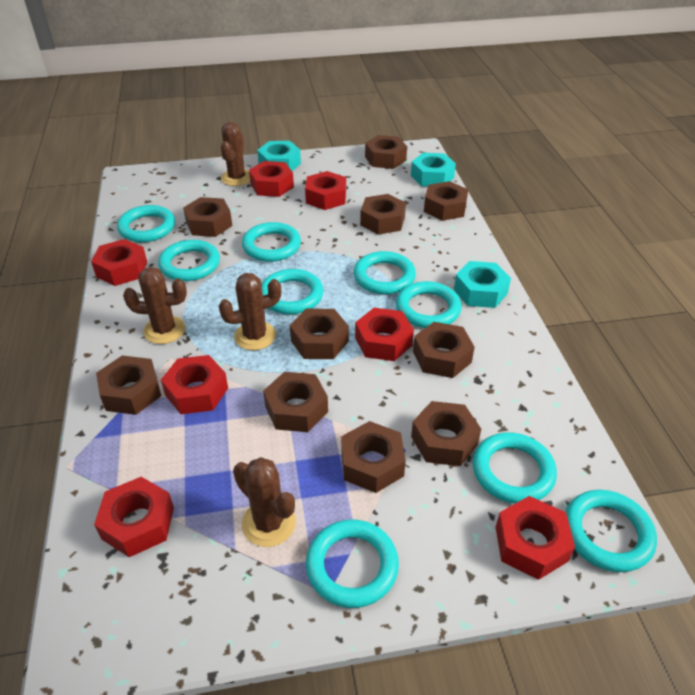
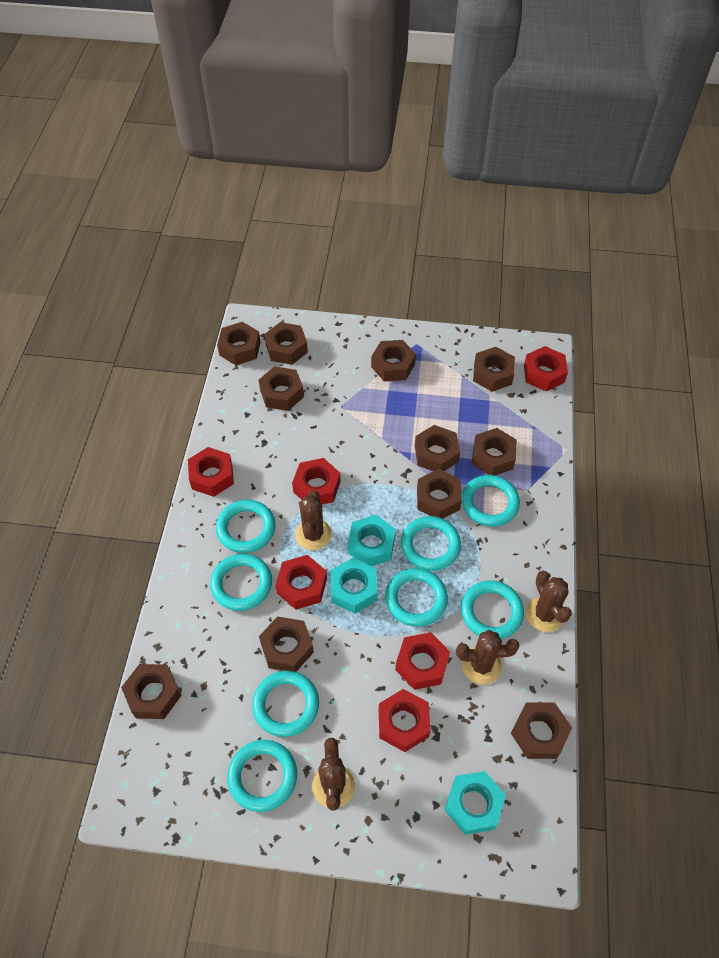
brown nut: [96,355,161,415] [183,197,232,237] [263,372,328,432] [290,309,349,359] [341,421,406,493] [360,194,406,235] [365,135,407,169] [411,401,481,466] [413,322,475,378] [424,181,468,221] = 10 -> [121,664,182,719] [217,322,261,365] [258,366,304,411] [259,616,314,672] [264,322,308,365] [371,340,416,381] [415,425,460,471] [417,469,462,519] [472,428,517,475] [473,347,515,392] [511,702,572,759] = 11
red nut: [91,239,147,286] [94,477,174,557] [161,355,228,414] [249,161,294,197] [305,171,346,210] [355,308,414,361] [496,496,575,580] = 7 -> [188,447,234,497] [275,555,327,610] [292,458,341,505] [379,689,430,752] [395,632,450,690] [524,346,568,391] = 6
turquoise ring: [117,205,175,242] [158,240,220,281] [242,222,301,262] [262,269,323,314] [306,520,399,608] [354,251,416,294] [396,281,462,328] [473,432,557,504] [565,490,657,572] = 9 -> [210,553,272,611] [216,500,275,553] [227,740,297,812] [252,671,319,737] [385,568,448,627] [401,516,461,571] [461,580,524,639] [462,475,520,526] = 8

